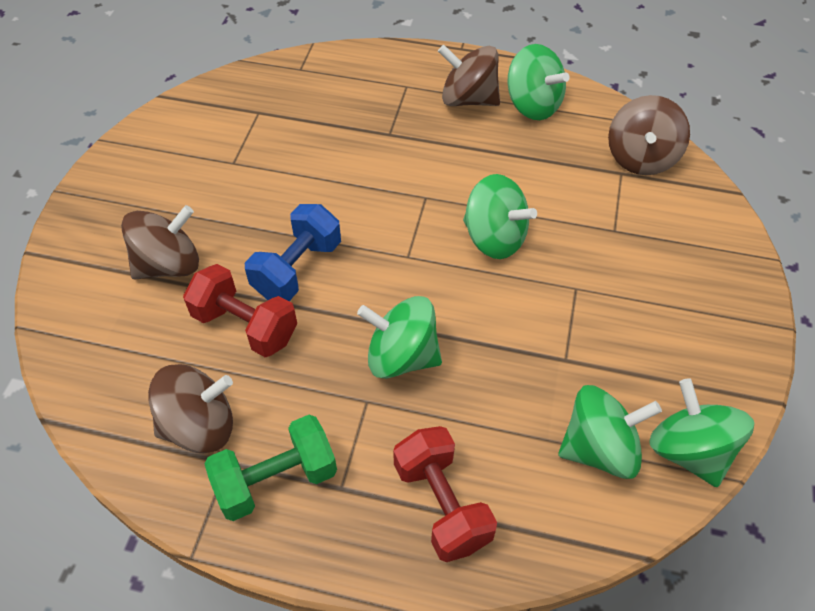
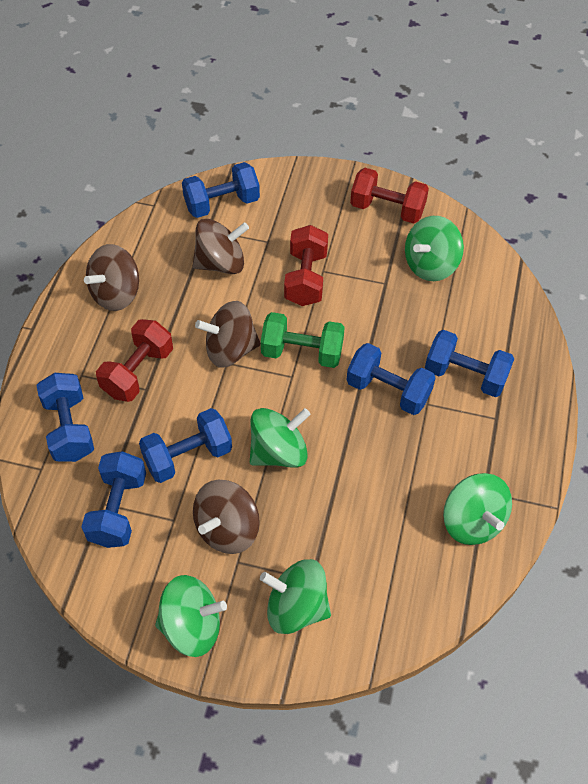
blue dumbbell: [245,204,341,301] = 1 -> [37,373,94,462] [82,451,146,548] [139,408,232,483] [182,162,260,218] [346,343,436,415] [425,330,514,397] = 6
red dumbbell: [183,264,297,357] [393,426,497,562] = 2 -> [96,319,173,402] [284,225,328,306] [350,168,429,223] = 3

